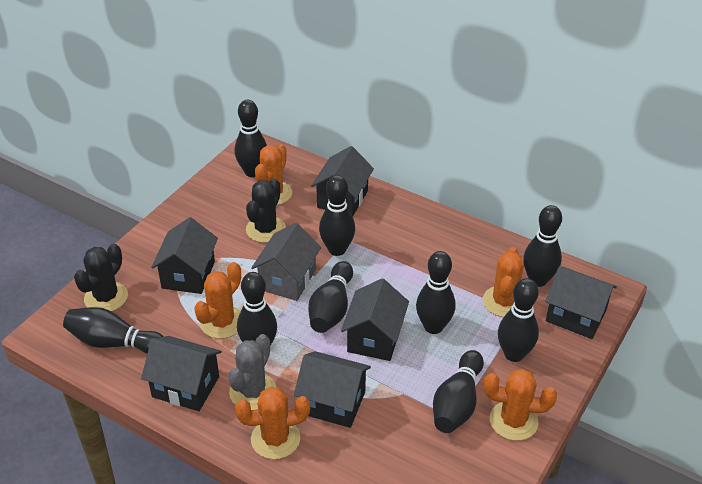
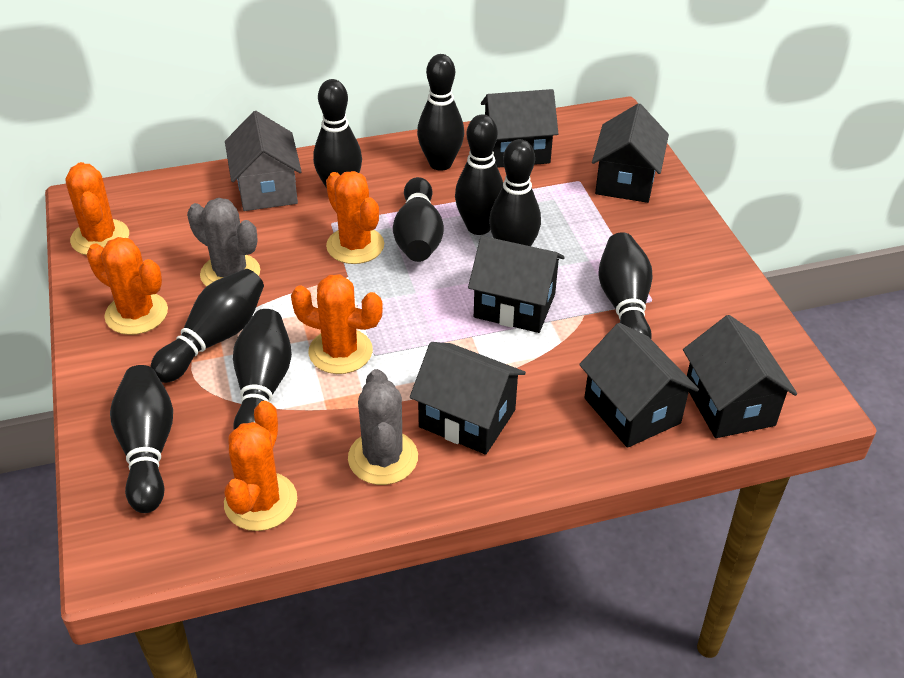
black cactus: [74,244,128,311] [246,178,286,243] = 2 -> none = 0
grey cactus: [228,334,277,410] = 1 -> [187,198,260,287] [348,369,418,485] = 2

